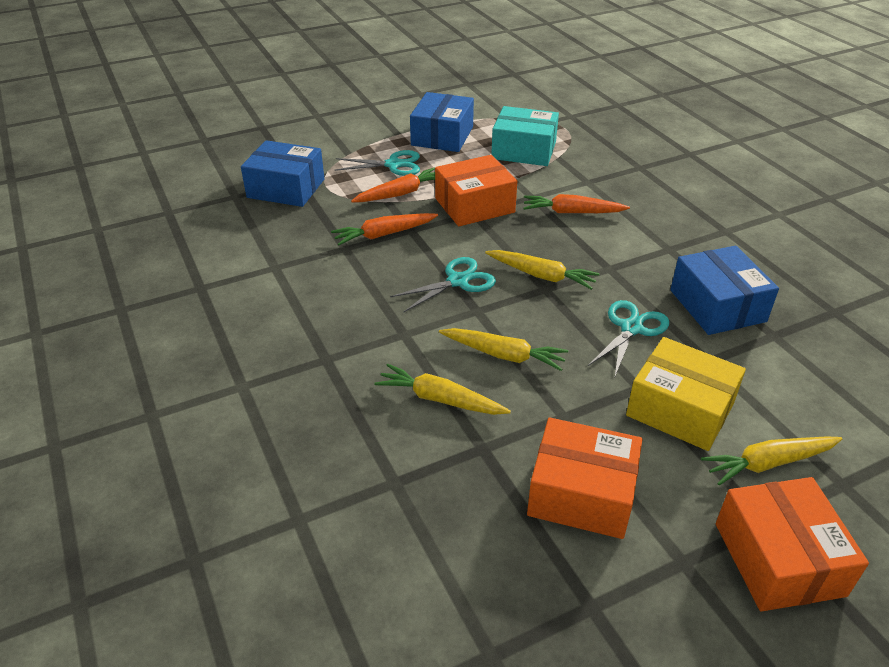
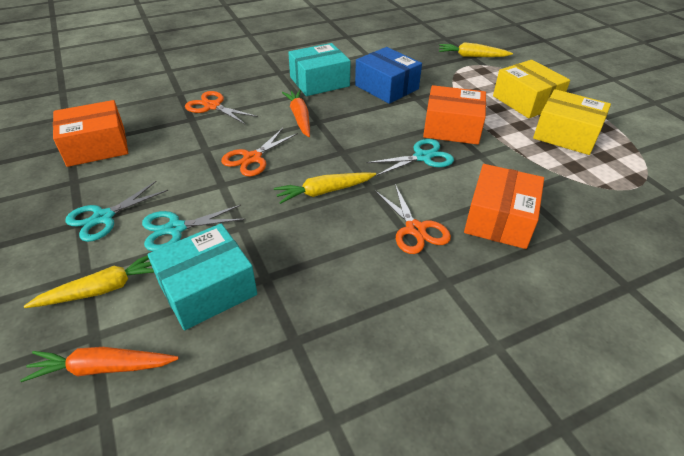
blue box: [241,140,324,207] [410,92,474,152] [670,246,779,335] = 3 -> [355,47,422,104] = 1
orange carrot: [331,213,438,245] [351,168,435,203] [524,194,630,213] = 3 -> [20,347,179,382] [282,90,310,137] = 2
orange scissors: none = 0 -> [185,91,258,124] [221,128,298,177] [375,184,451,254] = 3
turquoise box: [491,106,559,166] = 1 -> [148,223,257,330] [288,43,351,96] = 2
yellow box: [626,337,746,451] = 1 -> [493,60,570,118] [533,89,611,155] = 2
yellow carrot: [374,364,511,415] [439,328,568,371] [485,250,600,290] [701,436,842,485] = 4 -> [24,255,154,308] [274,172,376,204] [439,42,513,57] = 3

